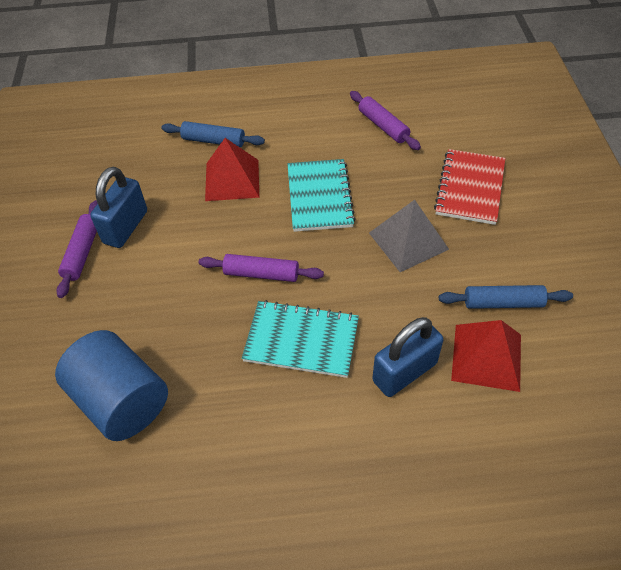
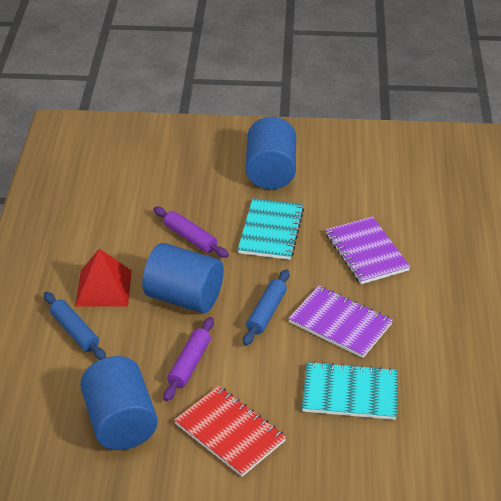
blue cylinder: [55,330,168,441] = 1 -> [80,356,158,450] [142,243,224,313] [246,117,296,189] = 3
blue padlock: [90,167,147,248] [372,317,444,397] = 2 -> none = 0
grey pyramid: [369,200,449,272] = 1 -> none = 0
purple notebook: none = 0 -> [288,286,393,358] [326,216,410,284] = 2
purple rolling pin: [56,200,98,298] [199,254,324,282] [350,91,421,150] = 3 -> [153,206,229,258] [163,317,214,401] = 2
red pyramid: [205,138,260,201] [451,320,521,392] = 2 -> [75,249,132,307] = 1

